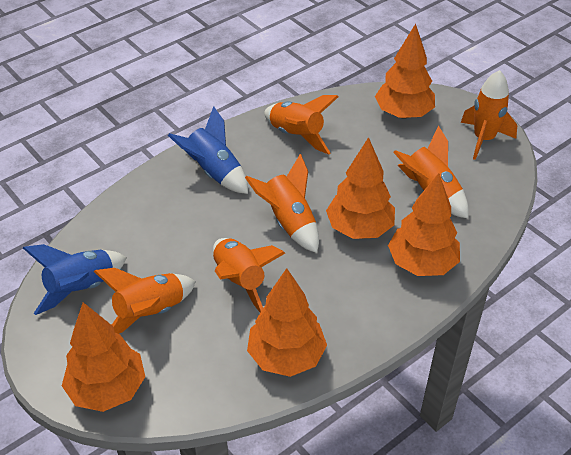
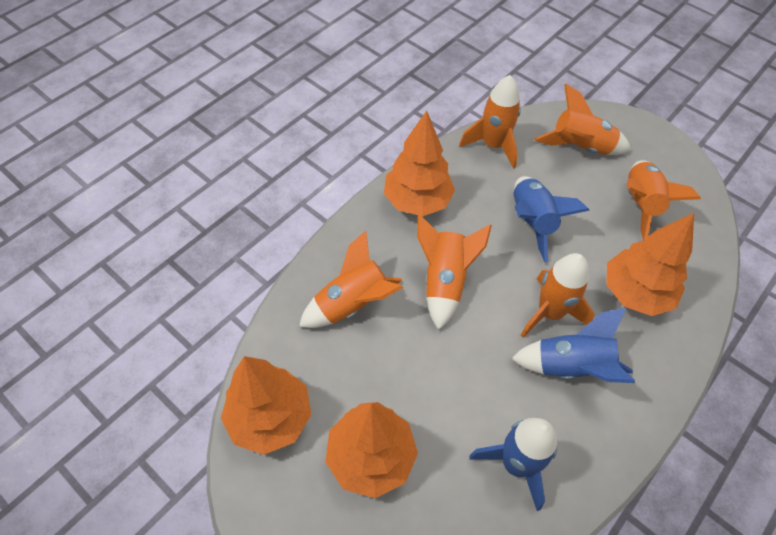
blue rocket: [23,244,127,315] [168,106,248,194] = 2 -> [469,418,557,511] [511,307,635,383] [514,176,590,263] = 3
orange tree: [62,302,145,412] [247,268,327,377] [326,137,395,239] [375,23,435,119] [388,173,460,276] = 5 -> [221,356,311,455] [325,402,418,498] [384,111,455,216] [606,213,694,316] = 4

